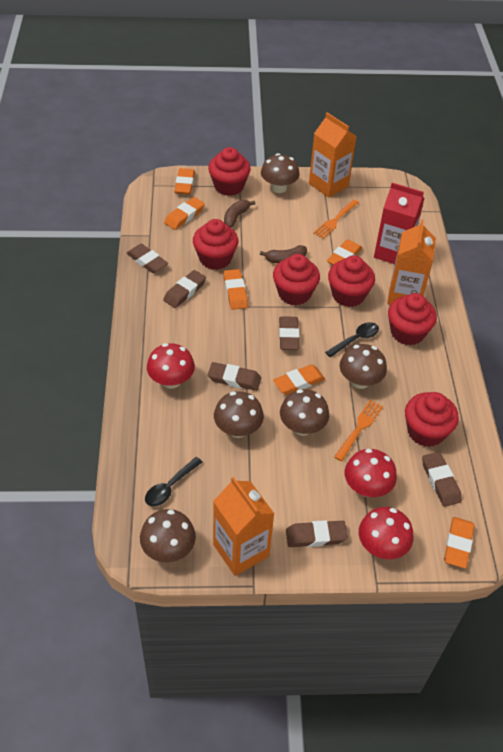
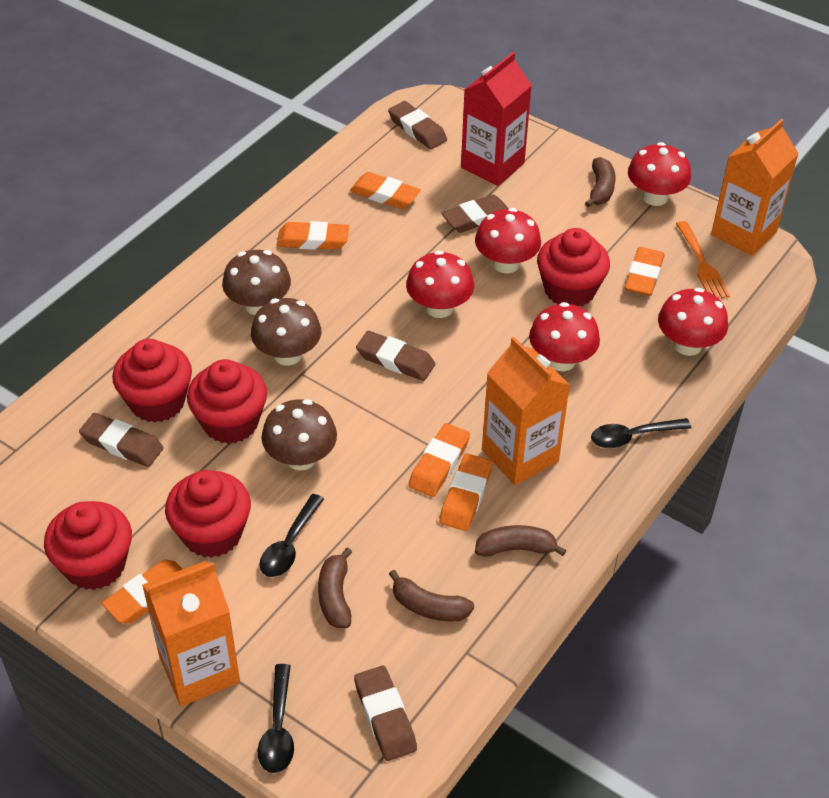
black spoon: [145,457,202,507] [325,322,379,357] = 2 -> [258,664,294,773] [260,494,324,577] [591,418,691,448] = 3
brown banana: [224,200,255,228] [260,245,307,263] = 2 -> [318,547,352,628] [389,570,474,621] [475,525,566,557] [585,157,616,207] = 4
brown eraser: [126,244,168,273] [163,270,206,308] [208,362,261,391] [279,316,300,350] [286,520,348,547] [422,452,462,507] = 6 -> [79,413,164,467] [354,666,417,761] [356,331,435,381] [388,101,447,149] [441,195,509,233] = 5
brown mushroom: [140,509,196,563] [214,391,264,438] [261,153,300,193] [280,389,329,436] [340,344,387,389] = 5 -> [222,250,291,315] [251,298,321,366] [262,399,337,471] = 3
orange fork: [313,200,359,239] [334,400,383,462] = 2 -> [676,221,730,299] = 1
red cupcake: [193,219,238,270] [208,147,251,196] [273,254,320,305] [328,255,375,307] [388,293,437,345] [405,392,459,447] = 6 -> [44,501,132,590] [112,339,192,423] [165,470,251,558] [187,359,267,444] [537,228,610,306] = 5
red mushroom: [147,343,195,389] [345,449,397,497] [359,507,413,559] = 3 -> [406,250,474,318] [475,208,541,273] [529,302,600,371] [628,142,691,206] [658,288,728,356] = 5

